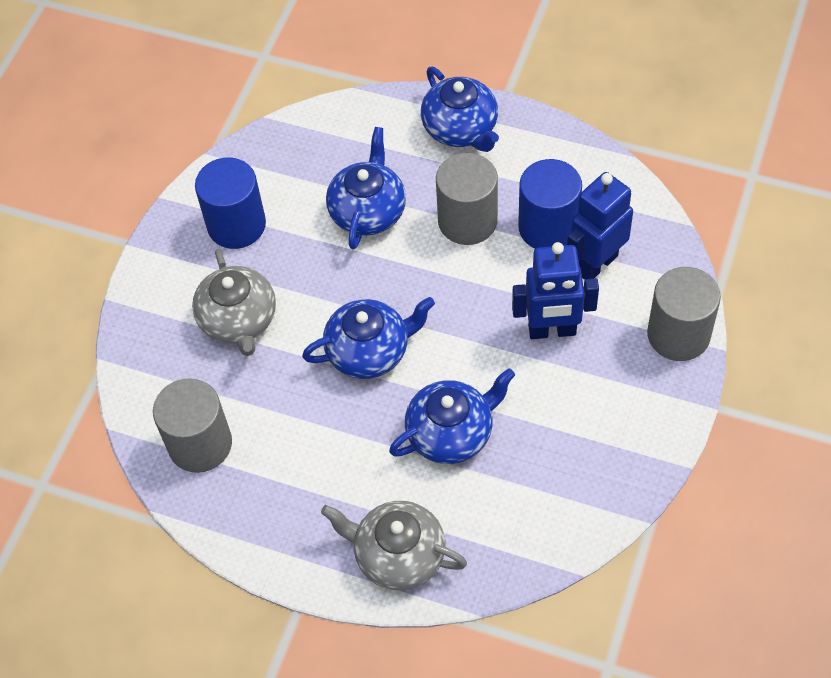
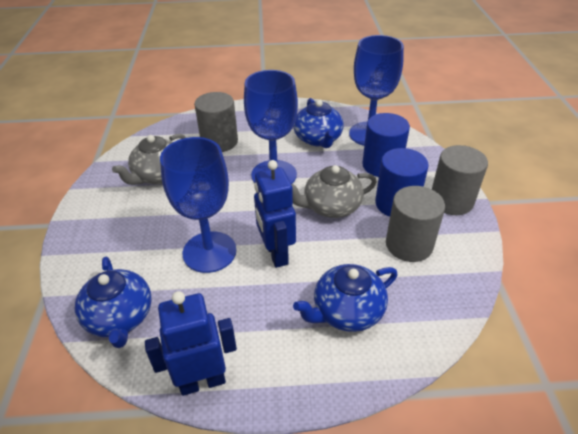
blue goblet: none = 0 -> [160,137,236,273] [244,70,298,184] [349,35,404,146] = 3
blue teapot: [302,297,435,379] [326,127,406,249] [389,368,515,464] [421,67,499,152] = 4 -> [74,257,152,348] [293,98,344,148] [293,264,397,332] = 3

